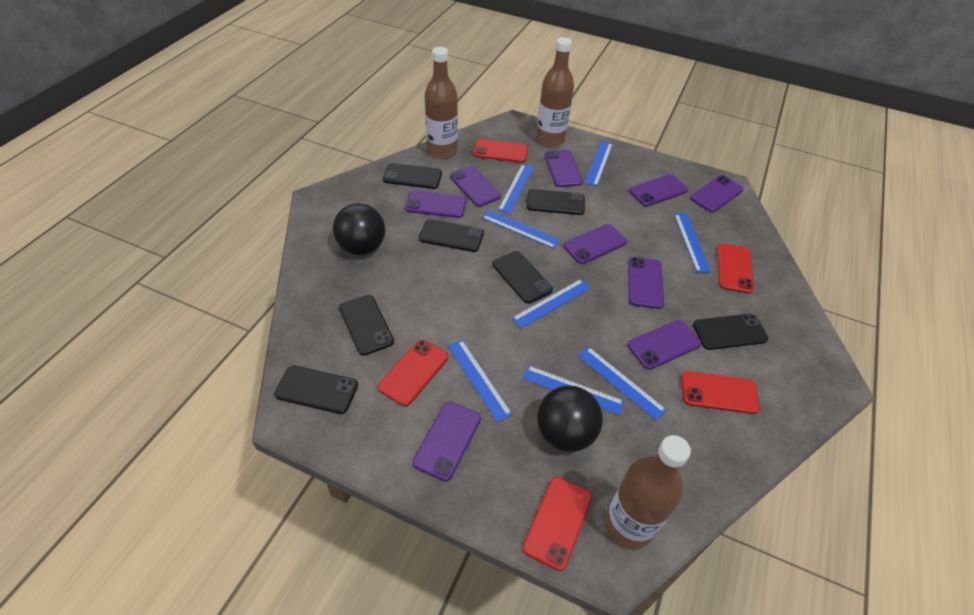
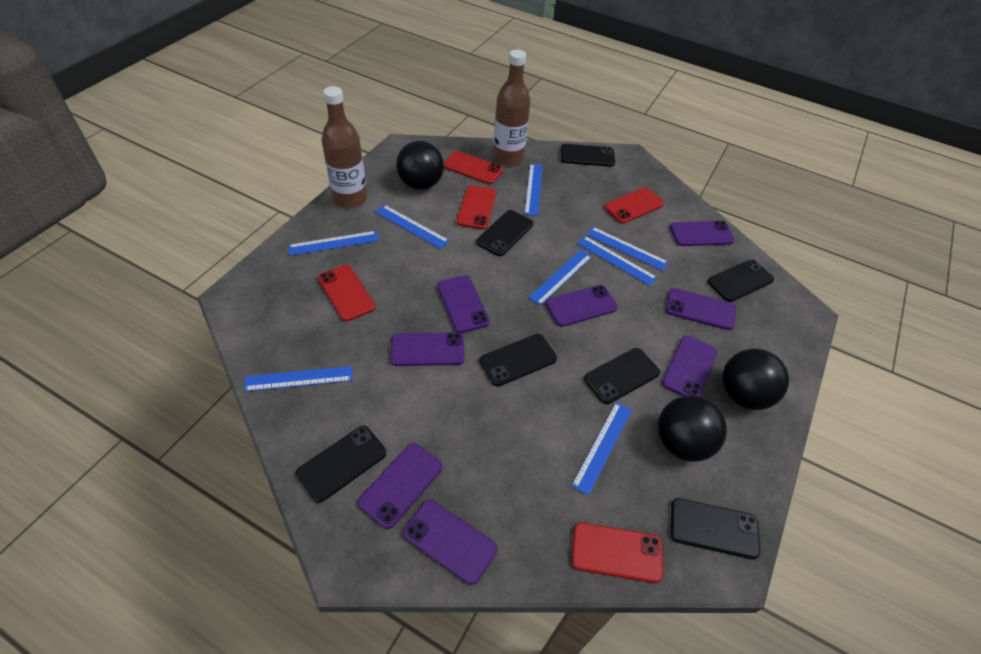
black ball: [333,203,385,255] [537,386,603,452] = 2 -> [396,141,444,190] [658,396,727,462] [722,348,789,410] = 3
brown bottle: [425,47,458,159] [536,37,574,147] [605,435,691,550] = 3 -> [322,86,367,208] [493,50,531,166] = 2
purple phone: [405,190,467,218] [413,402,481,481] [450,166,501,207] [544,150,583,187] [563,224,627,264] [627,320,702,370] [628,257,664,309] [629,174,688,207] [690,175,743,212] = 9 -> [358,443,442,529] [391,332,465,366] [403,500,497,585] [437,275,490,333] [545,285,618,327] [662,335,717,397] [666,288,736,330] [670,221,735,246] = 8

